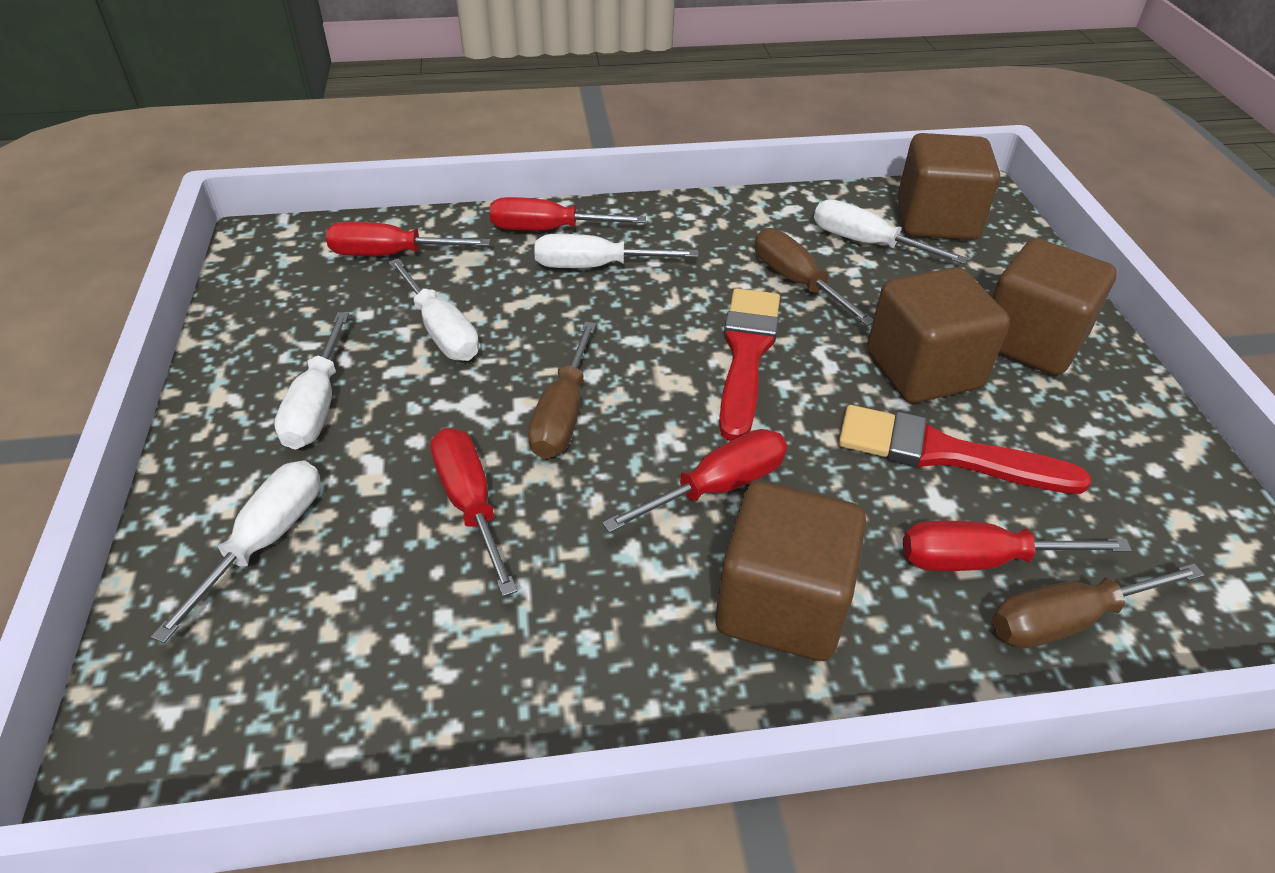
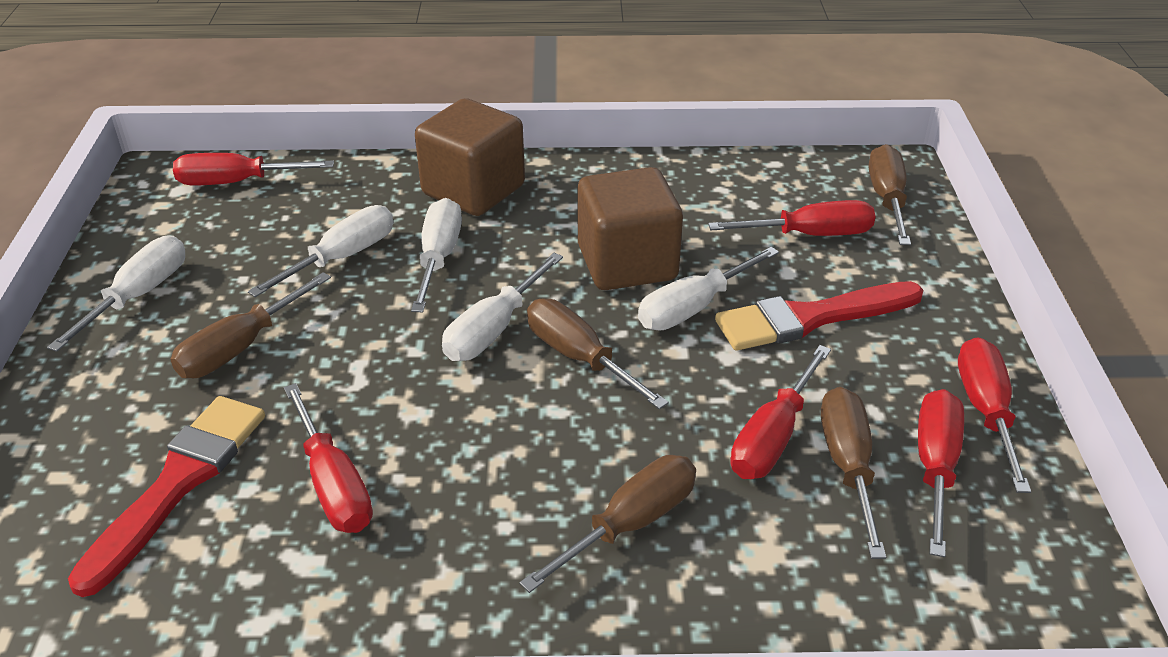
brown cube: [716,481,866,661] [867,267,1010,403] [898,133,1000,240] [992,238,1117,376] = 4 -> [415,98,525,216] [577,167,683,290] = 2
brown screwdriver: [528,322,596,459] [755,228,873,326] [992,564,1205,648] = 3 -> [170,272,331,378] [519,455,696,593] [527,299,669,409] [821,387,886,559] [869,144,911,245] = 5
red screwdriver: [326,222,491,256] [430,428,518,597] [489,197,646,230] [602,429,787,533] [903,521,1132,571] = 5 -> [173,153,334,185] [284,383,373,533] [708,200,875,236] [730,345,831,479] [918,389,964,557] [958,337,1031,493] = 6

